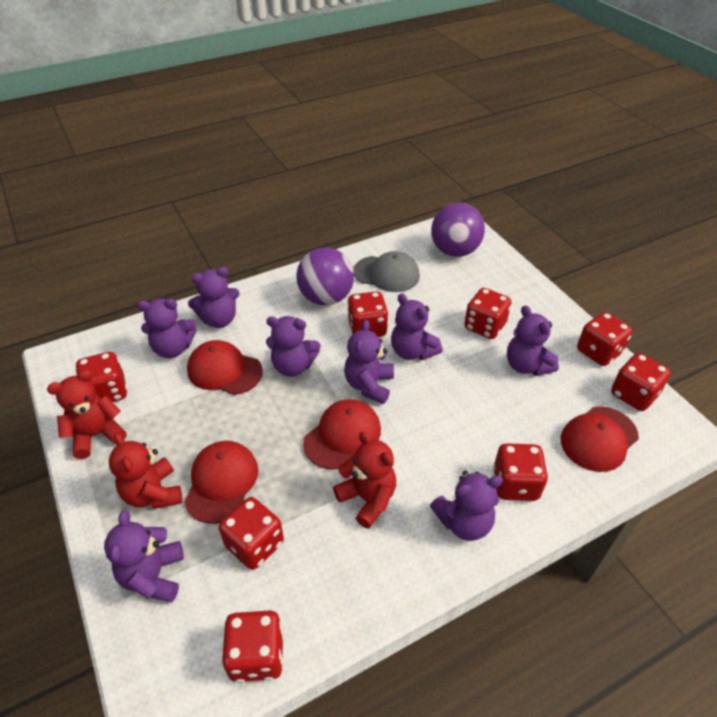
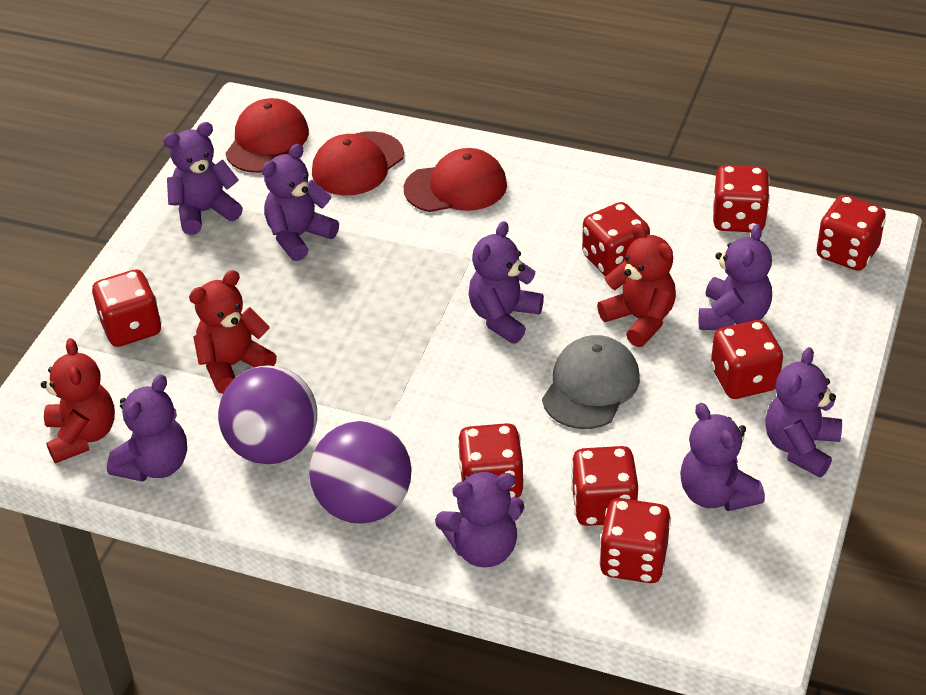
red cap: [184,441,258,524] [187,340,263,395] [303,399,381,469] [561,406,639,472] = 4 -> [225,98,309,173] [312,131,404,195] [404,148,507,212] = 3

